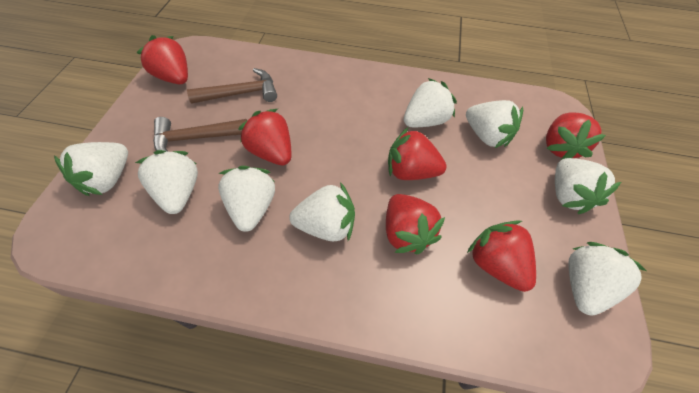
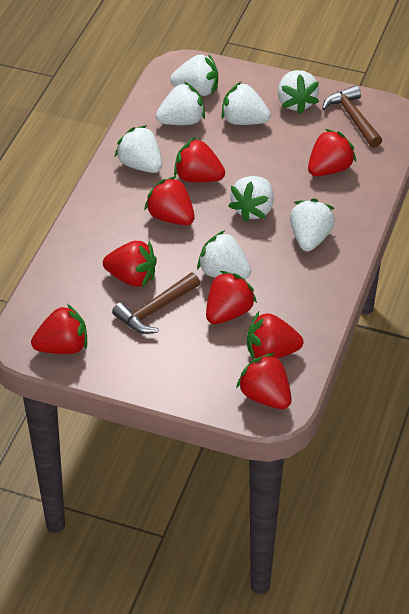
red strawberry: [137,35,188,84] [238,109,291,165] [386,194,445,254] [388,128,447,180] [467,220,536,292] [546,112,606,160] = 6 -> [31,304,87,354] [103,241,157,287] [144,176,195,225] [174,137,225,182] [206,271,257,324] [236,353,292,409] [247,312,303,360] [308,129,356,176] = 8

